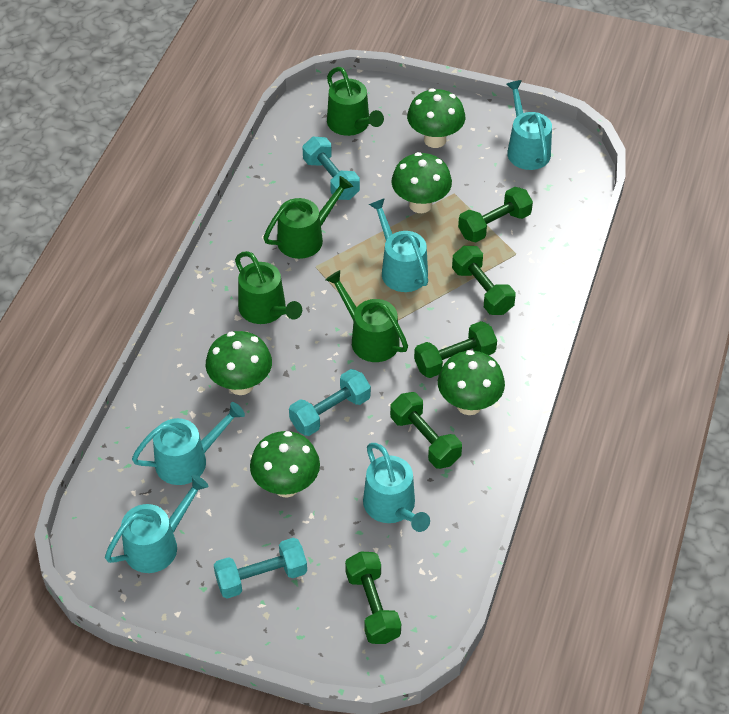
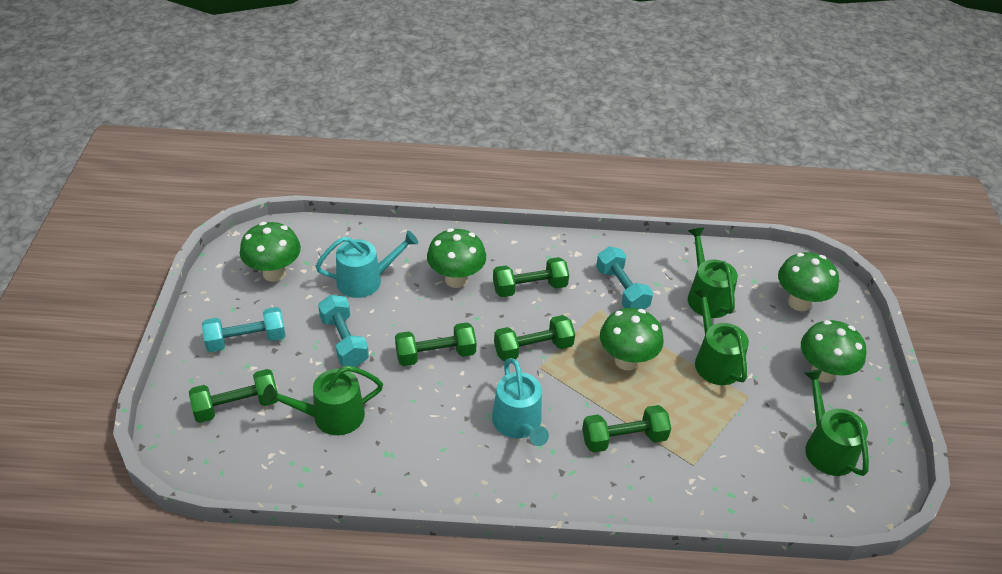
turquoise watering can: [105,475,209,573] [132,402,245,485] [363,443,430,532] [369,198,428,292] [506,80,552,170] = 5 -> [315,231,418,298] [492,358,549,446] = 2

